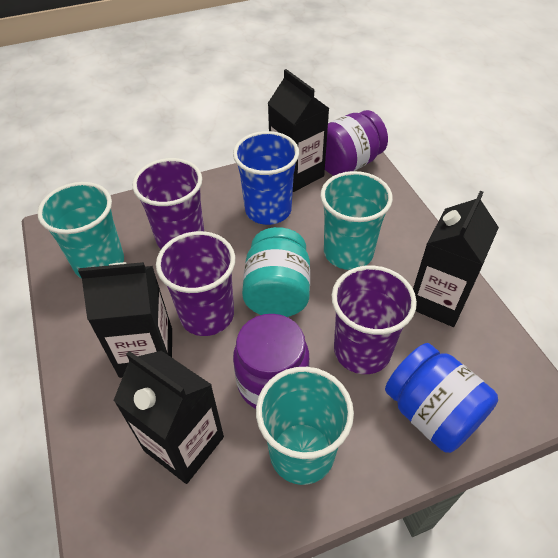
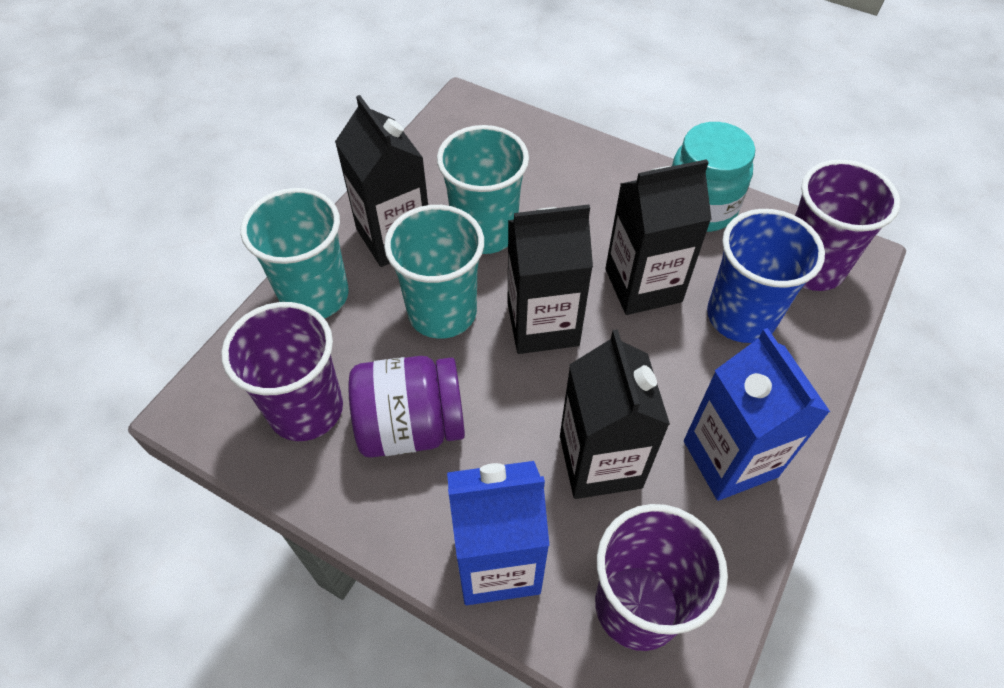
blue carton: none = 0 -> [447,461,550,605] [684,328,830,501] = 2
blue jar: [385,343,498,453] = 1 -> none = 0
purple jar: [233,314,310,409] [325,110,388,176] = 2 -> [348,356,465,458] = 1

